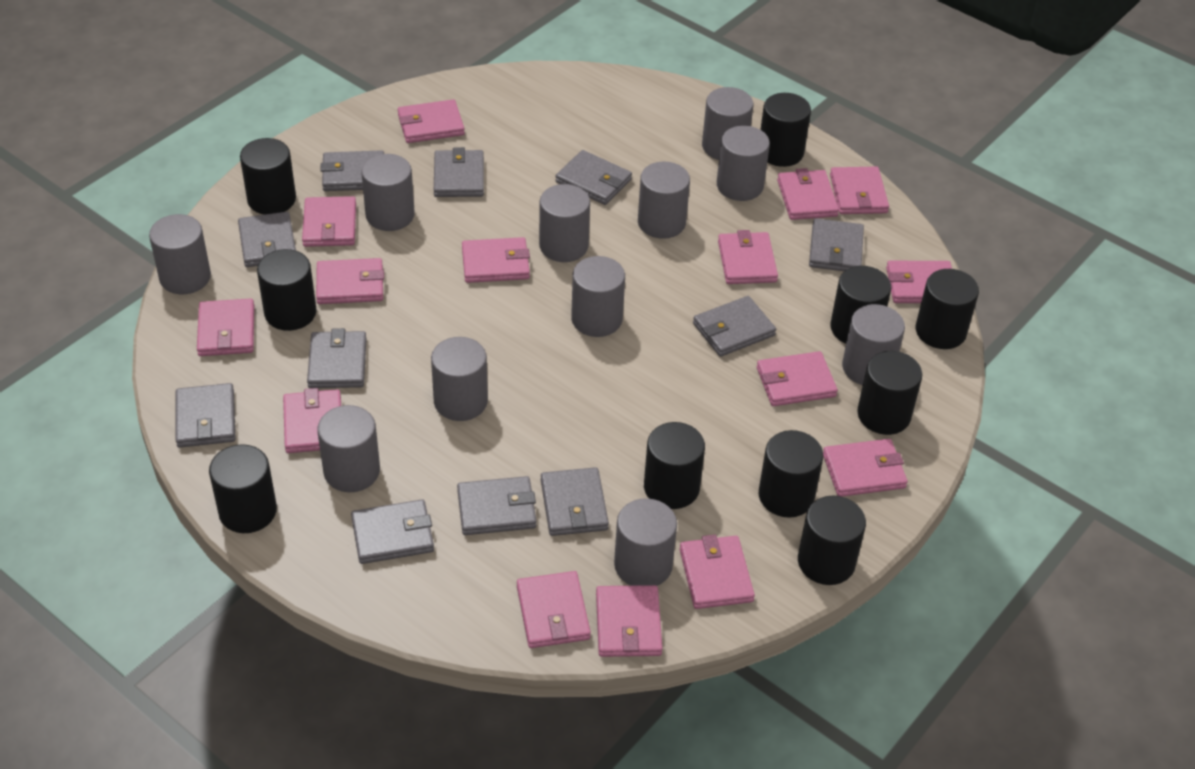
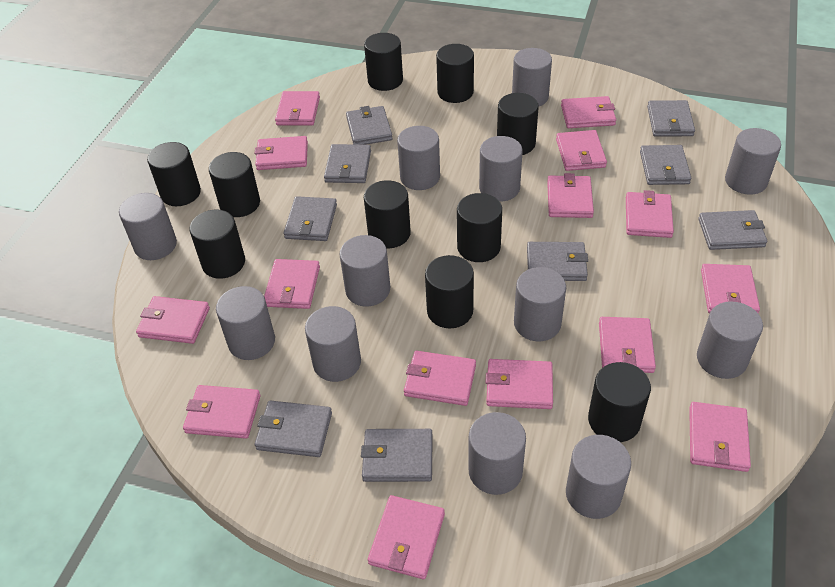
grey cylinder: [149,214,211,294] [317,405,380,492] [361,154,415,231] [431,337,488,421] [539,184,590,262] [571,256,625,337] [614,498,677,586] [638,161,690,239] [702,87,753,160] [717,126,770,201] [842,304,905,385] = 11 -> [119,193,177,260] [216,286,275,360] [305,306,361,382] [340,235,390,306] [397,126,440,190] [468,412,526,495] [479,136,523,202] [512,48,552,106] [514,267,566,341] [566,435,631,519] [697,301,763,379] [725,128,781,195] = 12
grey wallet: [176,383,236,448] [238,212,296,267] [307,328,367,388] [320,150,384,191] [351,500,434,564] [434,147,484,197] [457,476,536,535] [541,467,609,536] [555,150,632,205] [693,296,776,357] [809,218,864,271] = 11 -> [254,400,332,457] [284,196,337,241] [324,144,371,183] [346,106,393,145] [361,429,433,482] [527,242,588,281] [640,145,691,185] [647,100,695,136] [698,210,767,250] = 9

